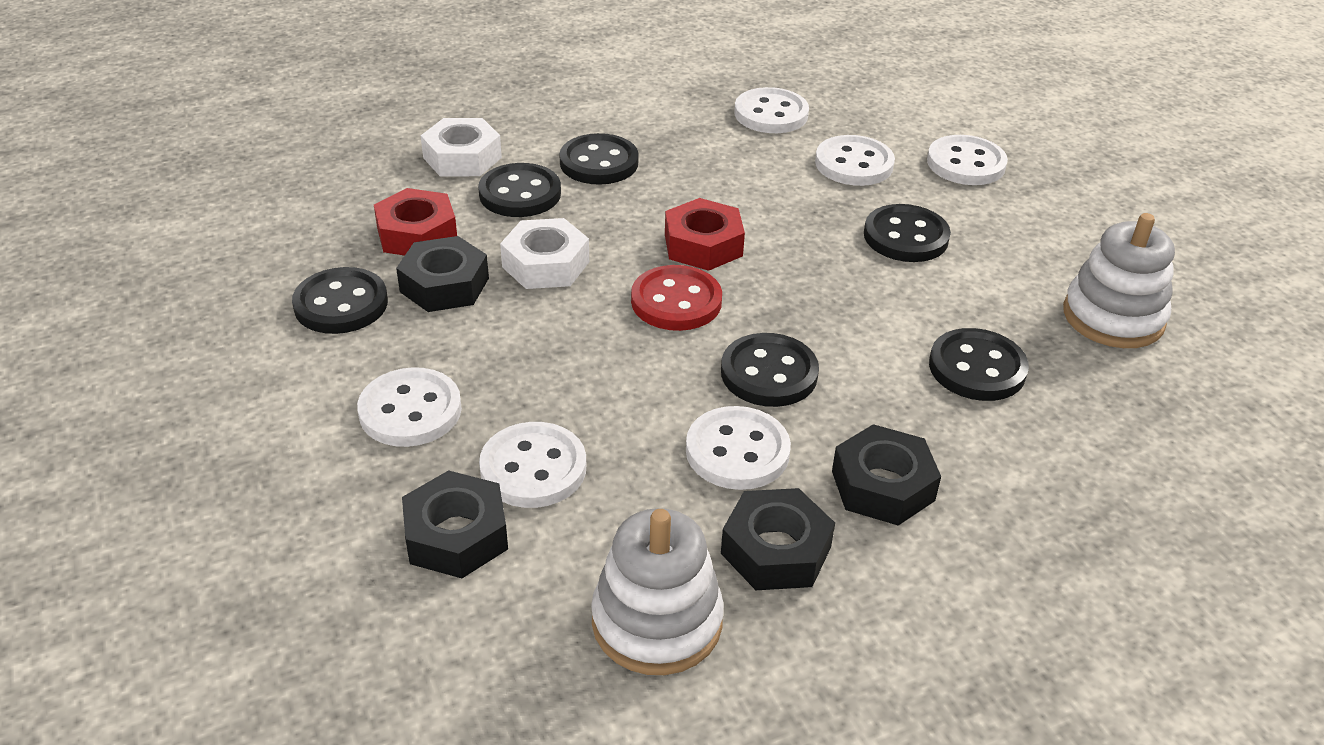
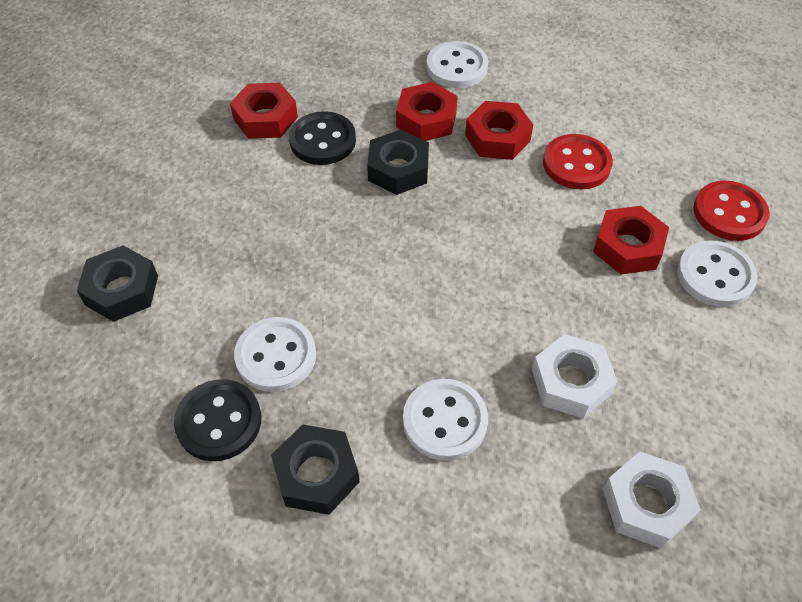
black button: [292,267,388,334] [478,163,561,217] [559,133,639,185] [721,333,819,407] [864,204,951,262] [929,328,1029,401] = 6 -> [174,379,262,461] [289,111,356,165] = 2
black nut: [396,236,489,312] [402,470,508,578] [721,488,835,590] [832,424,941,525] = 4 -> [77,245,158,322] [271,424,359,515] [367,129,429,195] = 3
red button: [631,265,722,331] = 1 -> [543,134,613,190] [693,181,770,241] = 2
red nut: [374,188,457,256] [665,198,745,271] = 2 -> [230,83,298,139] [396,82,458,141] [465,101,533,160] [593,206,669,275] = 4
white button: [357,367,462,447] [479,422,586,508] [686,406,791,490] [734,87,809,133] [815,135,895,186] [927,135,1008,185] = 6 -> [234,317,316,392] [403,379,488,461] [427,41,488,88] [677,240,758,307] = 4
white stacking toy: [591,508,724,675] [1063,213,1175,348] = 2 -> none = 0

